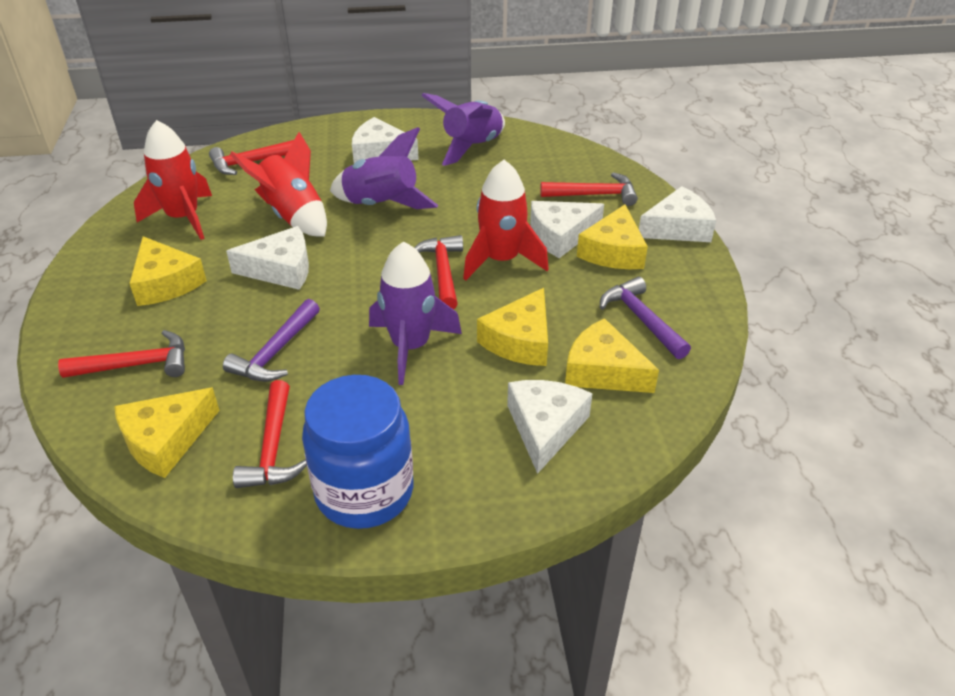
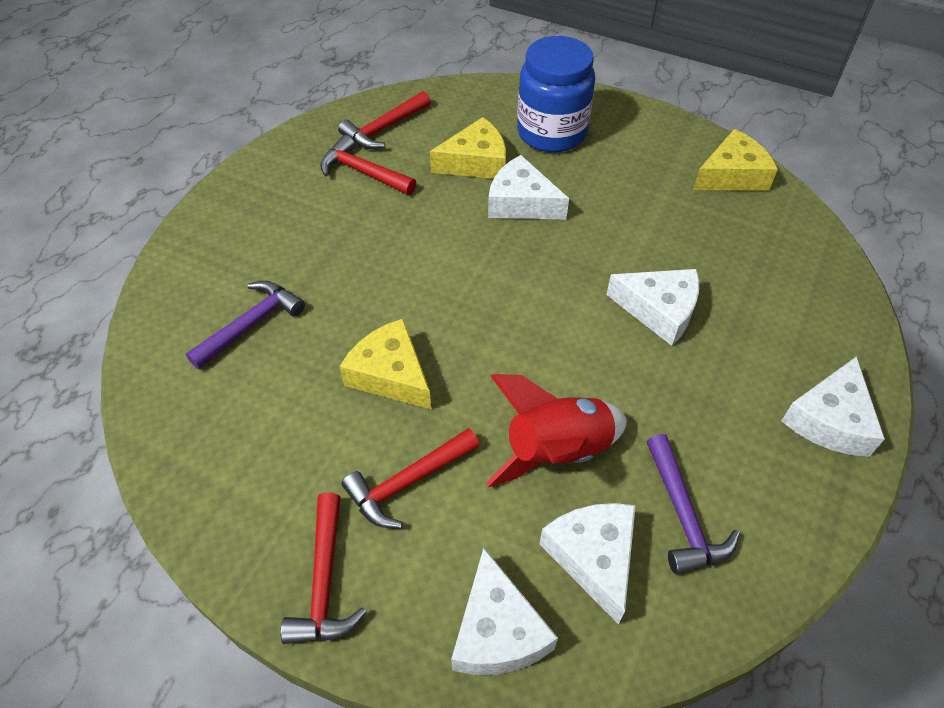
purple rocket: [330,127,438,209] [369,242,462,385] [421,93,505,166] = 3 -> none = 0
red hammer: [58,330,185,378] [209,140,294,175] [233,380,307,488] [414,235,463,309] [540,172,638,206] = 5 -> [280,492,367,644] [320,135,416,195] [338,91,431,149] [341,428,480,528] = 4
red rocket: [134,120,212,240] [230,132,327,237] [463,160,549,281] = 3 -> [486,374,627,487] = 1
yellow cheese: [114,387,220,478] [129,236,207,306] [477,288,548,366] [565,318,659,393] [577,205,648,269] = 5 -> [340,319,431,409] [430,117,506,179] [693,129,778,191] = 3

